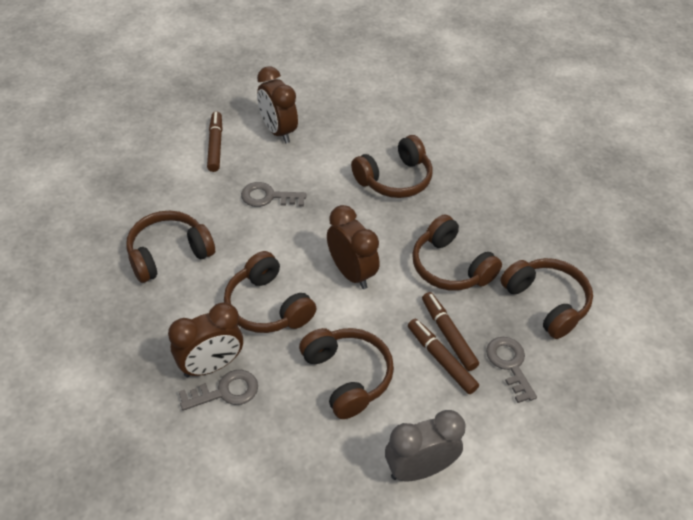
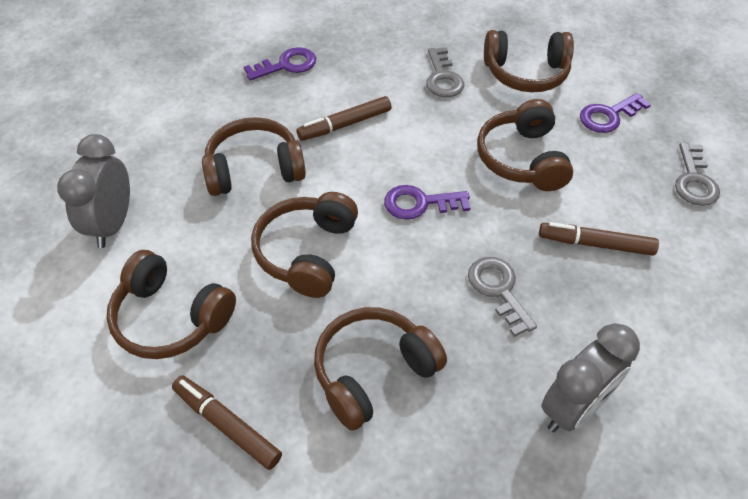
brown clock: [168,302,243,377] [257,66,298,143] [327,205,379,289] = 3 -> none = 0
grey clock: [385,410,466,482] = 1 -> [57,134,130,248] [542,323,640,432] = 2
purple key: none = 0 -> [244,47,316,81] [384,185,470,220] [580,93,651,133] = 3

